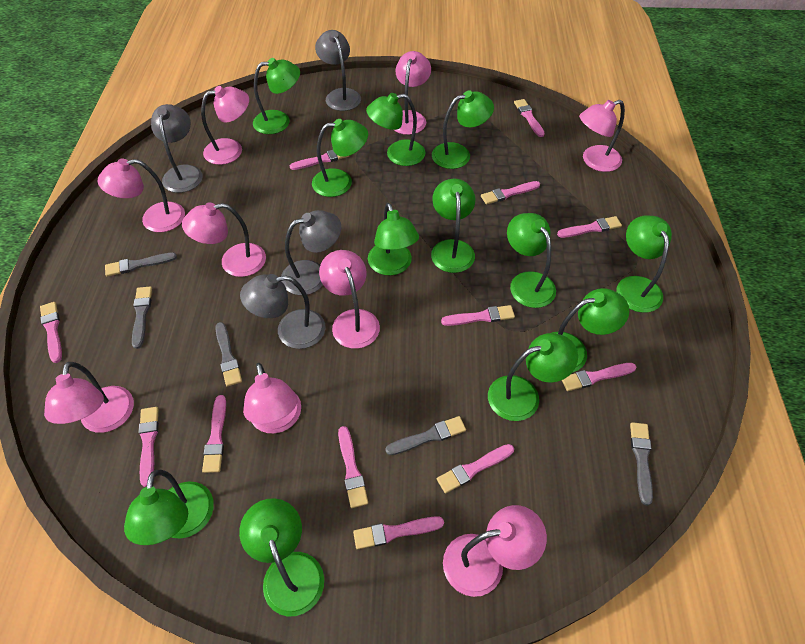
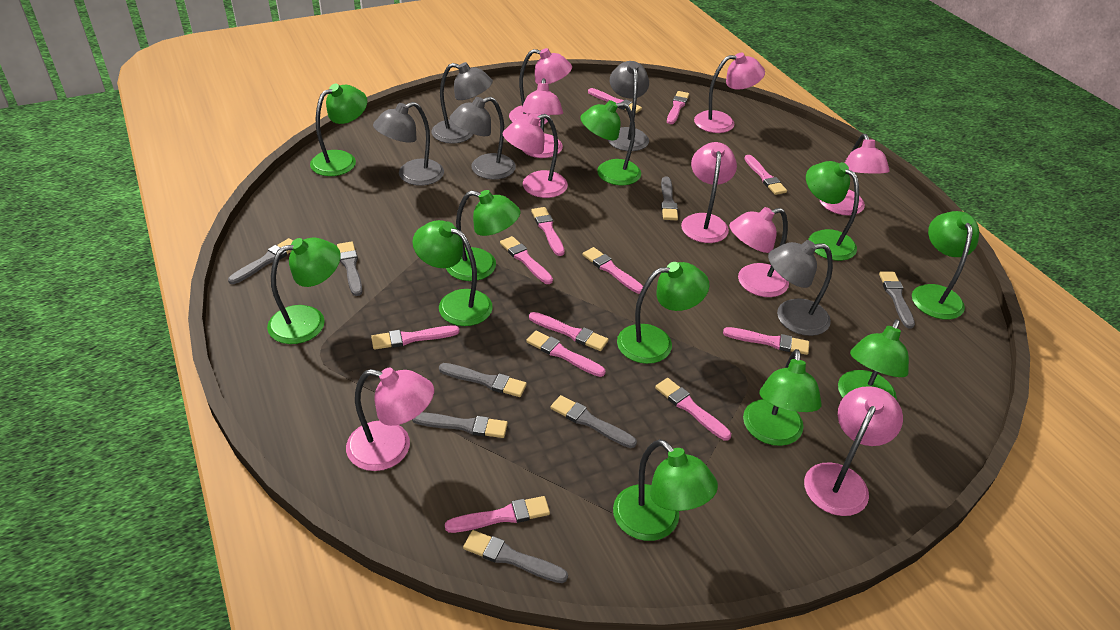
green lamp: [124,470,214,545] [239,498,324,616] [253,58,300,134] [312,119,368,197] [366,93,425,166] [368,203,419,275] [431,179,475,273] [432,90,494,169] [488,333,578,421] [507,213,556,308] [552,288,629,373] [616,216,672,313] = 12 -> [267,238,341,344] [310,84,367,176] [412,220,493,326] [446,190,520,281] [580,100,641,185] [613,439,718,541] [617,262,709,364] [743,349,822,446] [806,161,859,261] [838,319,909,399] [912,211,979,320] = 11
grey brush: [105,252,177,276] [132,286,152,349] [215,322,242,387] [385,416,466,455] [630,422,653,506] = 5 -> [228,238,293,284] [337,242,363,296] [412,412,508,438] [439,363,527,397] [463,530,568,583] [551,395,637,448] [661,176,678,220] [879,271,915,328] = 8
grey lamp: [151,104,203,193] [240,274,325,349] [281,210,341,295] [315,30,361,111] = 4 -> [373,102,444,186] [431,62,493,144] [450,97,516,180] [608,61,649,151] [768,240,833,336] = 5

